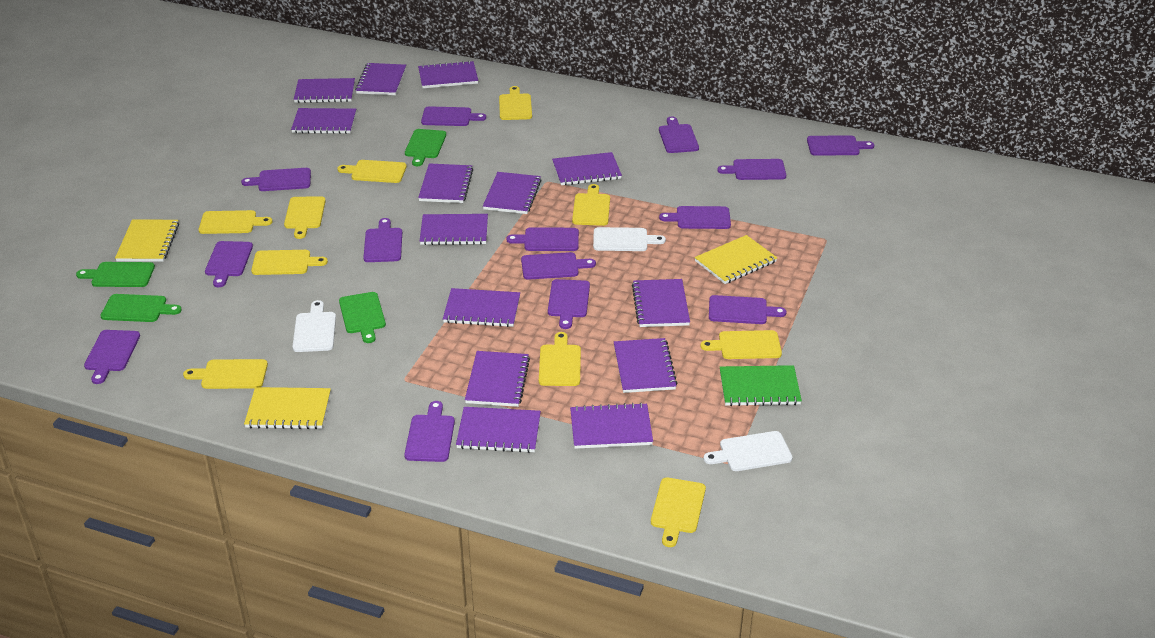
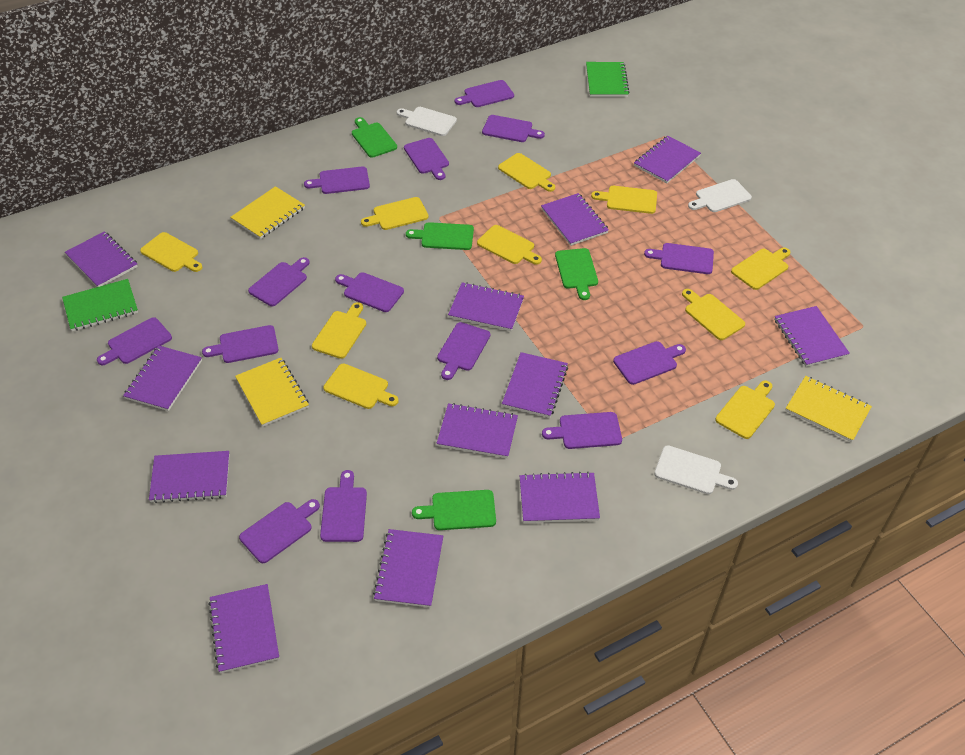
green notebook: [720,365,802,406] = 1 -> [62,279,138,331] [586,62,630,97] = 2
purple notebook: [291,108,356,134] [294,78,355,103] [355,63,406,95] [418,61,478,88] [418,163,473,203] [420,214,488,245] [443,288,520,327] [456,407,541,453] [465,351,530,407] [483,172,542,214] [552,152,622,185] [570,403,653,449] [614,338,677,393] [632,279,690,327] = 14 -> [65,231,138,287] [123,345,202,411] [149,451,230,503] [208,584,279,673] [373,529,443,608] [437,403,518,458] [448,282,524,331] [502,352,568,418] [520,472,600,523] [541,193,609,246] [634,136,701,183] [774,306,850,367] = 12

